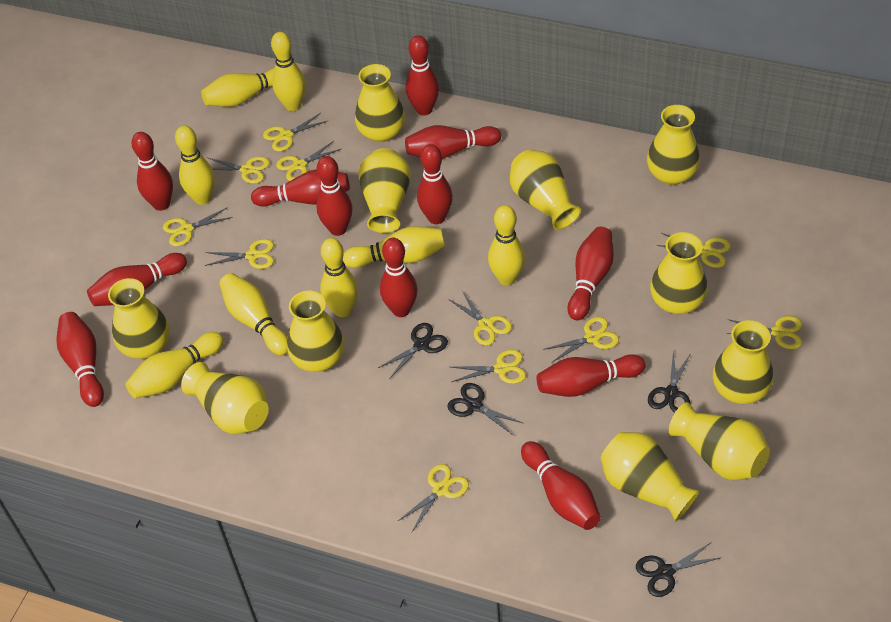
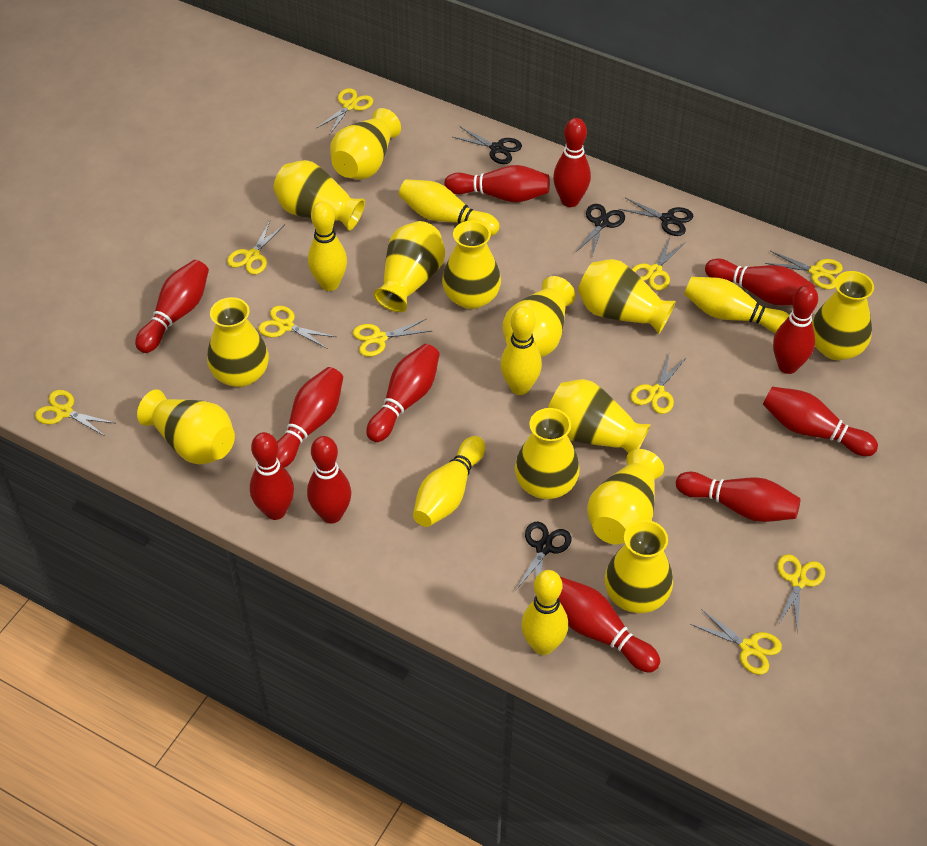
yellow bowling pin: [125,332,224,398] [175,126,215,205] [201,68,275,107] [219,273,288,355] [271,32,306,111] [320,238,358,317] [343,226,445,268] [488,205,525,285] = 8 -> [308,202,347,291] [399,179,499,236] [413,436,485,527] [500,306,542,395] [521,570,568,655] [684,277,789,333] = 6
yellow scissors: [163,207,233,247] [205,239,274,269] [208,157,270,184] [263,113,327,152] [276,141,341,181] [398,464,469,532] [448,291,512,346] [451,350,526,384] [543,317,619,363] [657,233,731,268] [727,316,802,349] = 11 -> [35,390,115,436] [227,221,284,274] [258,306,336,349] [316,88,373,135] [353,319,431,357] [630,351,687,414] [632,237,686,290] [690,609,782,675] [765,251,843,289] [777,554,825,633] = 10
yellow vase: [108,278,170,359] [181,362,269,434] [287,291,345,372] [355,64,405,142] [358,148,411,233] [510,149,581,230] [601,432,700,522] [647,105,700,185] [650,232,708,314] [669,402,770,480] [713,320,773,404] = 11 -> [137,389,235,465] [207,297,269,387] [273,160,365,231] [330,108,401,179] [373,221,445,312] [442,221,501,309] [502,276,575,357] [515,408,580,499] [548,379,651,453] [578,259,676,334] [587,449,664,544] [604,520,673,613] [812,271,874,360] = 13

